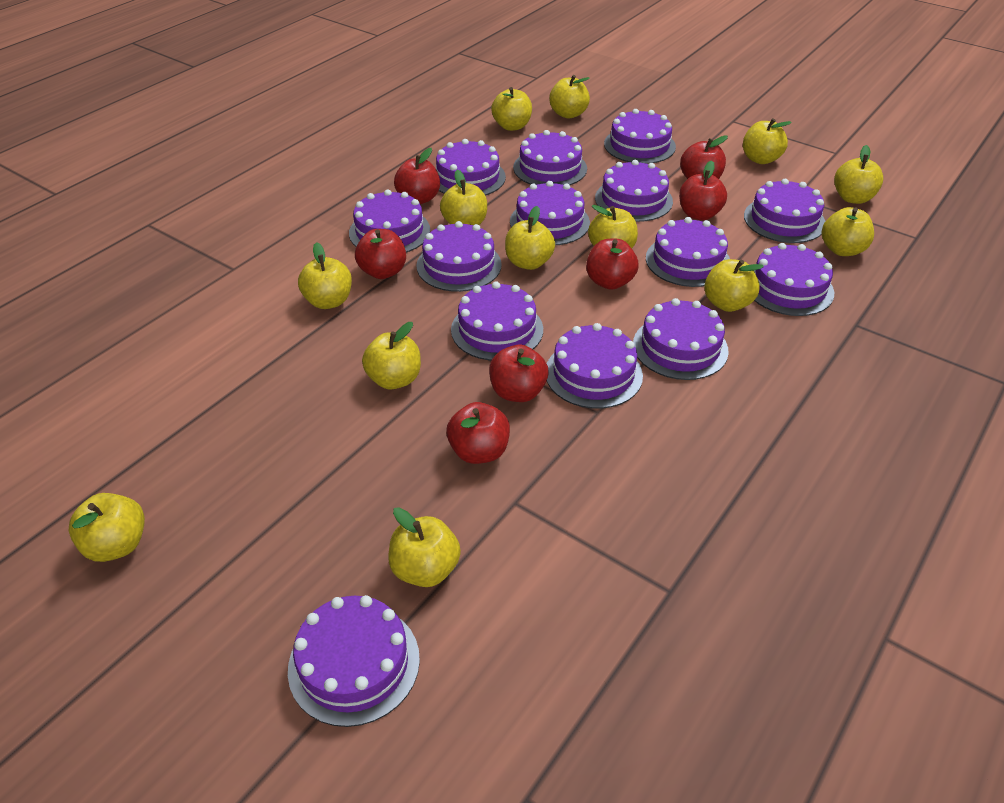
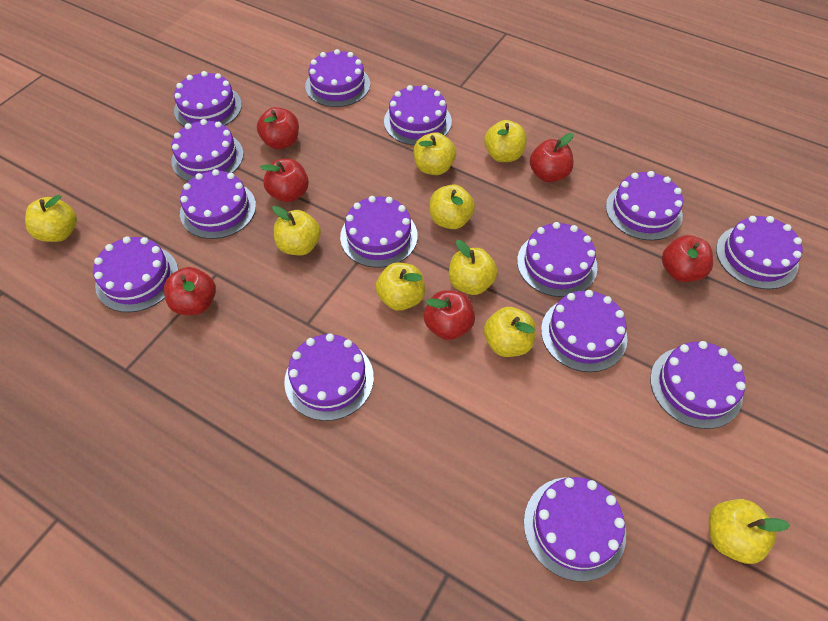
red apple: [355,229,406,279] [394,148,440,204] [446,402,510,464] [489,345,548,402] [586,239,638,290] [679,160,727,220] [680,135,728,179] = 7 -> [164,267,216,315] [257,107,299,149] [260,159,309,202] [424,290,475,340] [530,133,574,182] [662,235,713,282] = 6
yellow apple: [68,493,145,562] [298,242,352,309] [362,322,421,389] [388,507,461,587] [440,170,487,225] [491,87,532,131] [505,206,555,270] [549,75,590,119] [588,205,638,248] [704,259,764,312] [743,118,792,164] [822,207,874,256] [834,145,884,204] = 13 -> [25,195,77,242] [272,206,321,255] [375,263,425,311] [414,132,456,175] [430,184,475,229] [449,240,498,295] [484,120,527,162] [484,307,536,357] [709,499,790,564] = 9

